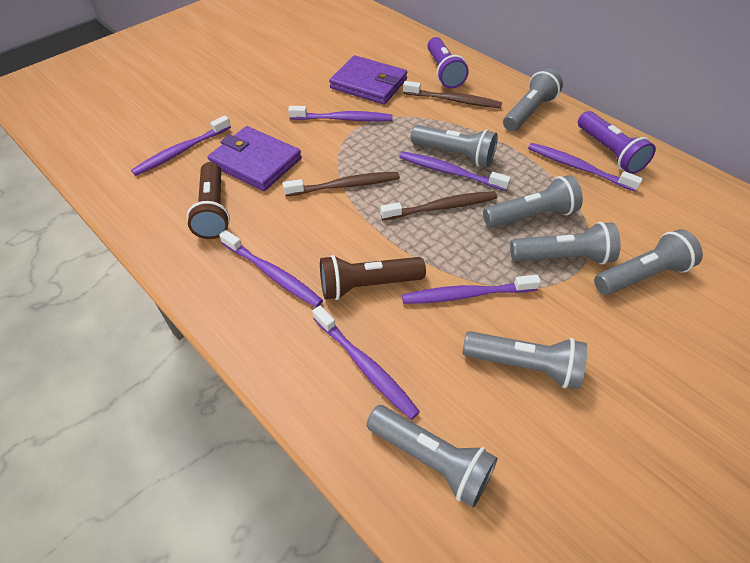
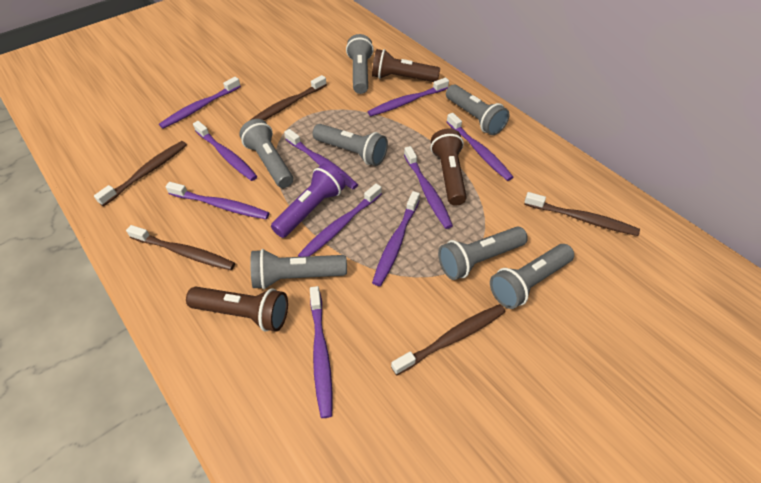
brown flashlight: [187,162,230,239] [320,255,426,300] = 2 -> [186,287,288,332] [372,49,440,82] [430,128,467,206] = 3
brown toothbrush: [283,172,400,196] [380,191,497,220] [403,81,502,108] = 3 -> [94,141,187,206] [126,225,235,270] [249,75,327,121] [391,304,505,375] [524,192,640,236] = 5
purple flashlight: [427,37,469,89] [578,111,656,174] = 2 -> [271,163,346,238] = 1
purple toothbrush: [131,116,231,176] [219,230,323,308] [288,106,392,122] [313,306,420,420] [399,151,511,191] [402,275,541,304] [528,143,643,192] = 7 -> [159,77,241,129] [165,182,270,219] [193,121,257,181] [284,129,358,189] [298,184,382,257] [310,286,333,418] [368,78,449,116] [372,191,420,286] [404,146,453,229] [447,113,513,181] = 10
purple wallet: [207,126,302,191] [329,55,407,105] = 2 -> none = 0

